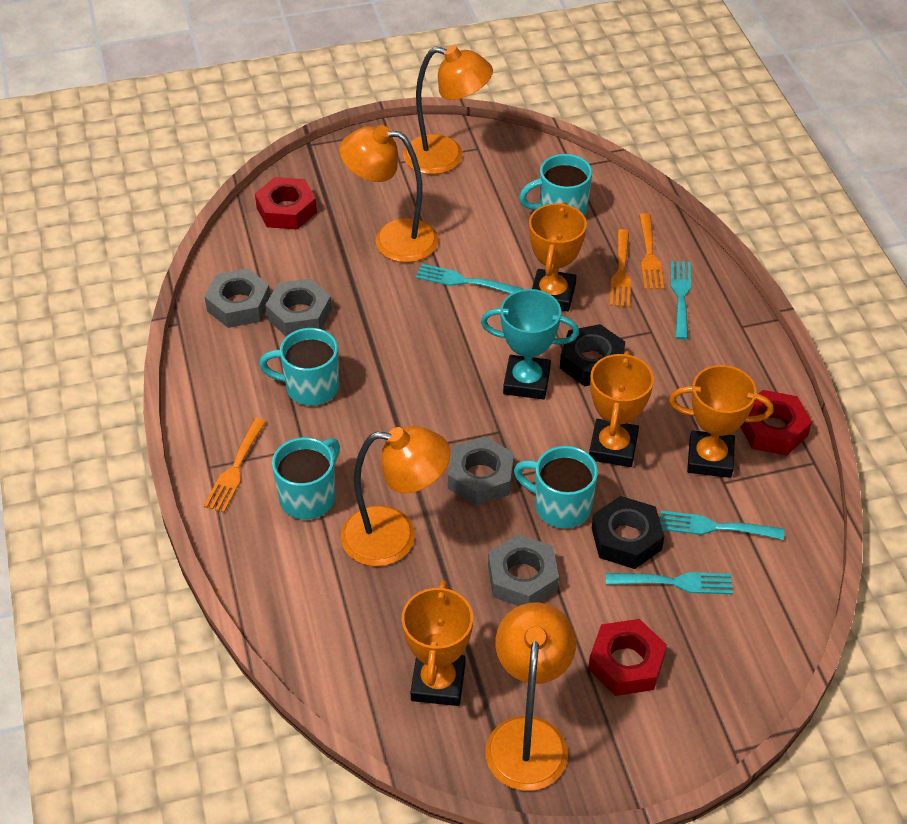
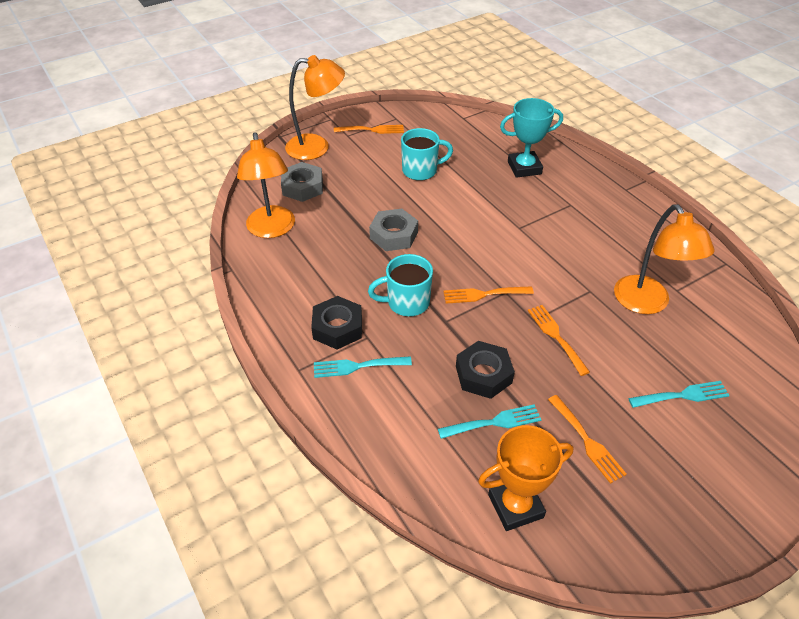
grey nut: [205,268,271,328] [265,278,332,337] [448,436,514,506] [488,534,559,606] = 4 -> [281,162,323,202] [369,209,418,251] = 2
orange fork: [204,418,267,512] [610,229,631,307] [639,213,664,290] = 3 -> [334,125,404,134] [443,286,534,304] [528,305,590,376] [548,395,627,484] = 4
orange lamp: [340,125,438,262] [341,426,450,566] [403,45,493,174] [485,603,576,791] = 4 -> [237,132,295,238] [285,55,345,160] [614,204,715,314] = 3
orange trophy: [402,580,473,706] [529,202,587,311] [589,351,654,467] [669,365,773,478] = 4 -> [478,425,574,531] = 1
red nut: [255,177,317,230] [588,619,667,696] [741,390,812,456] = 3 -> none = 0
turquoise fork: [416,264,523,294] [606,572,733,594] [660,510,784,540] [671,261,691,340] = 4 -> [314,356,412,378] [438,404,542,439] [628,381,730,408] = 3
turquoise mug: [259,328,339,406] [272,437,340,520] [514,446,598,528] [519,154,592,217] = 4 -> [368,254,433,317] [401,128,453,181] = 2

